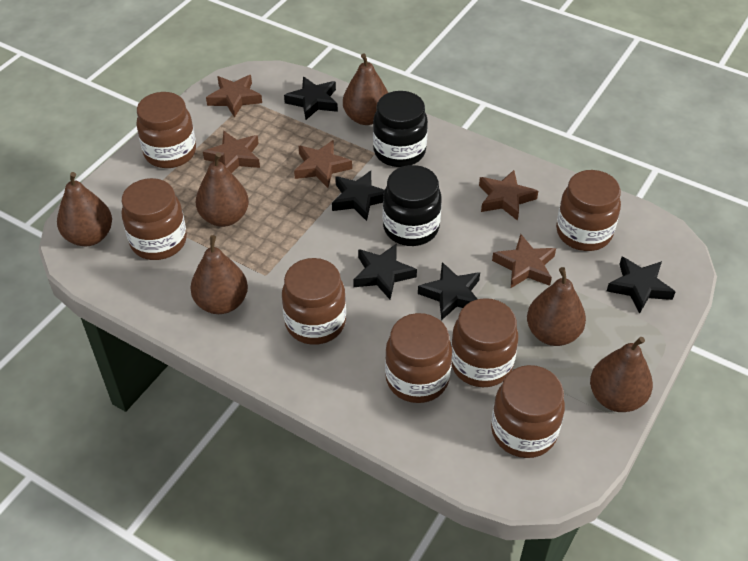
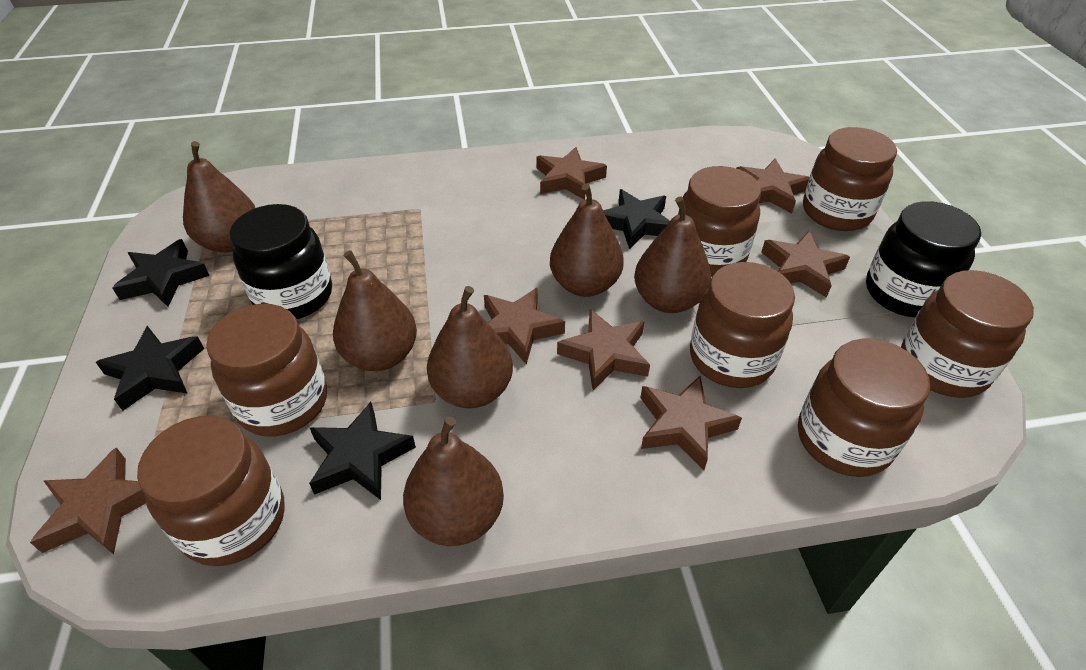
black star: [284,77,338,120] [332,171,385,221] [353,243,417,299] [418,262,480,320] [607,257,675,314] = 5 -> [96,326,204,411] [112,239,210,307] [309,402,416,500] [603,189,670,249] = 4
brown star: [203,131,260,173] [206,75,262,118] [294,140,352,188] [479,170,538,221] [492,234,556,288] = 5 -> [30,447,146,554] [484,288,565,365] [536,147,607,200] [557,309,650,390] [640,376,742,470] [736,158,809,213] [761,231,850,298] = 7

